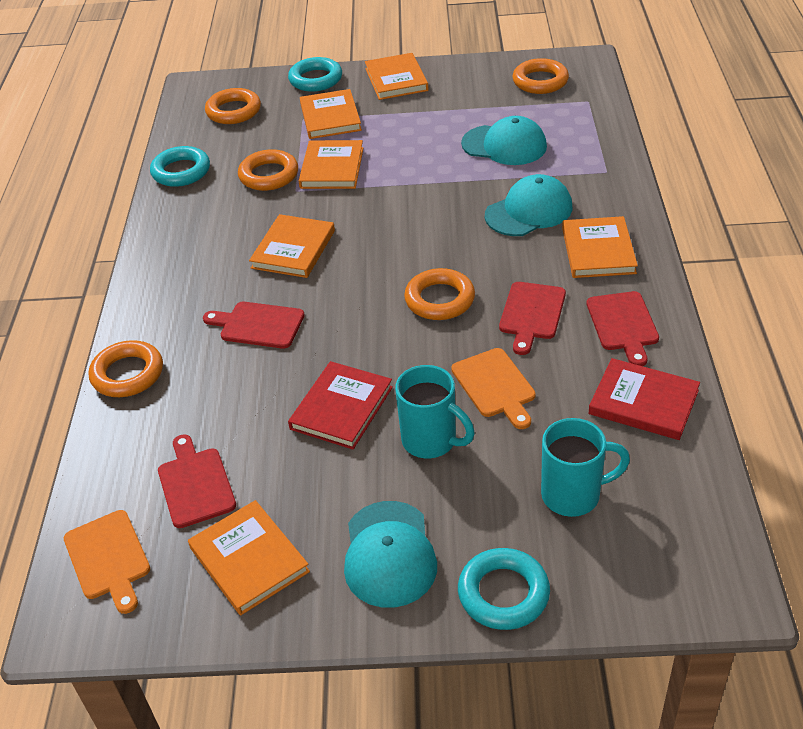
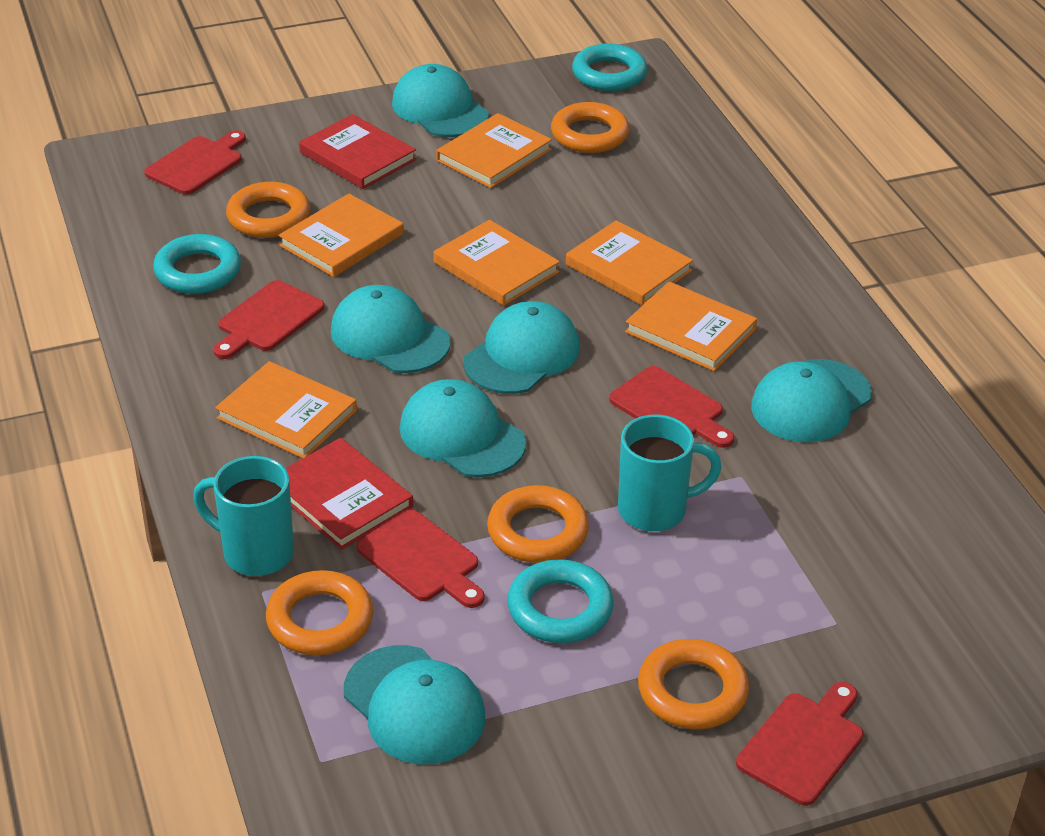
orange cutting board: [64,510,150,614] [451,348,536,429] = 2 -> none = 0
red cutting board: [158,434,236,528] [203,302,305,349] [499,282,566,355] [587,291,659,366] = 4 -> [144,130,246,195] [213,280,324,359] [356,509,485,608] [609,366,734,448] [736,682,864,806] = 5
turquoise cap: [344,501,437,608] [461,116,547,165] [485,174,572,236] = 3 -> [331,285,450,373] [344,645,485,765] [392,64,489,137] [400,379,526,477] [463,301,580,394] [751,359,872,443] = 6

